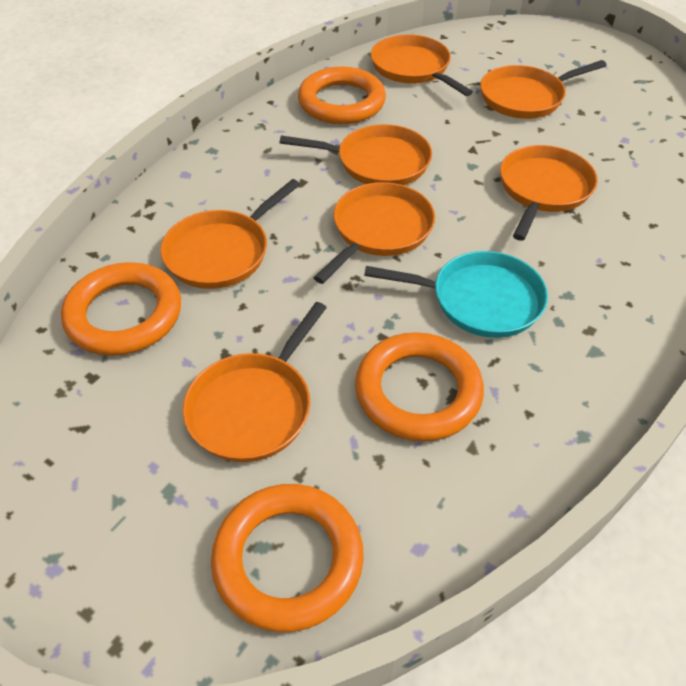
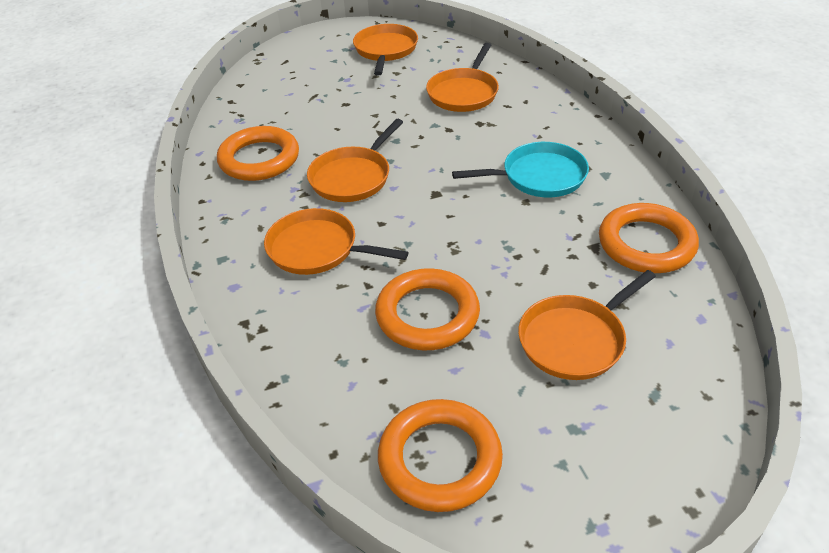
orange pan: [160,179,300,289] [183,302,327,462] [280,124,432,185] [313,182,435,284] [371,34,473,96] [480,60,607,119] [500,145,598,241] = 7 -> [264,208,408,275] [307,119,403,202] [353,24,418,75] [426,43,499,112] [518,270,656,380] = 5

